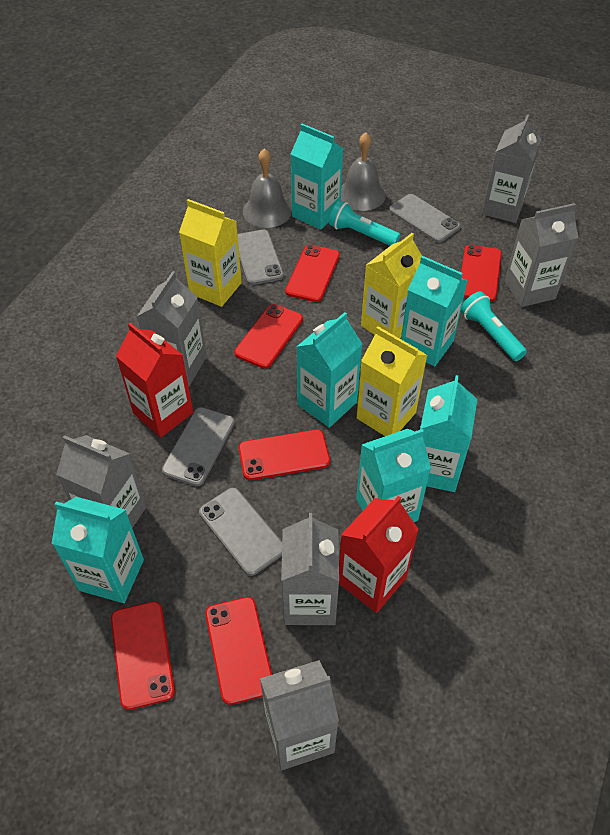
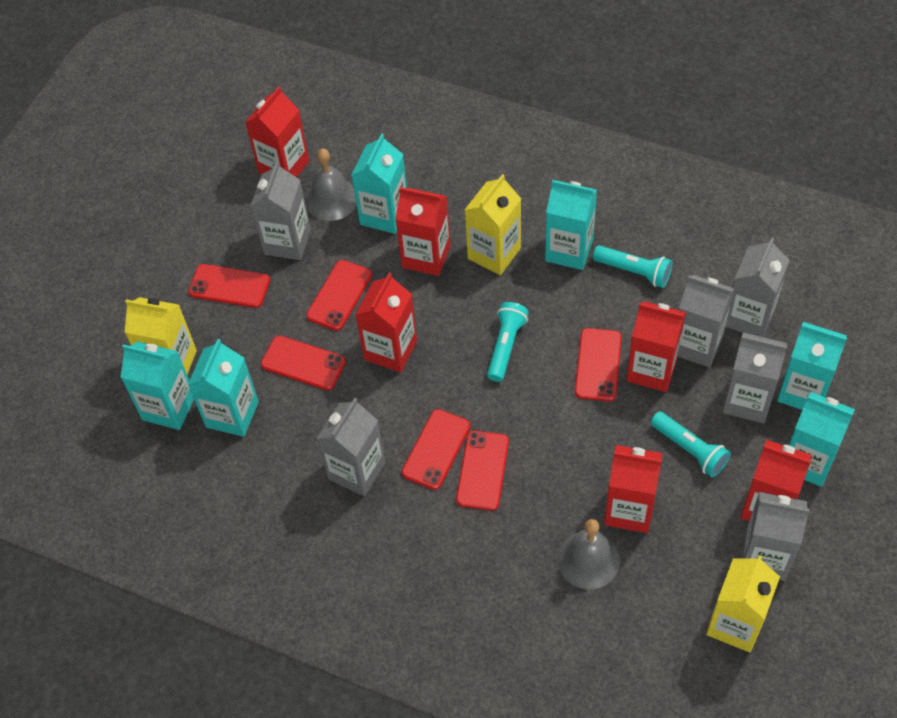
grey phone: [162,407,235,486] [199,488,282,576] [237,230,284,285] [389,194,460,243] = 4 -> none = 0
red carton: [116,323,193,438] [339,496,419,613] = 2 -> [245,86,309,177] [355,273,417,373] [395,187,451,276] [604,445,662,533] [626,301,686,392] [740,440,812,521] = 6
turquoise flashlight: [329,201,400,246] [461,291,527,361] = 2 -> [487,302,529,382] [593,245,672,288] [651,411,731,477] = 3

